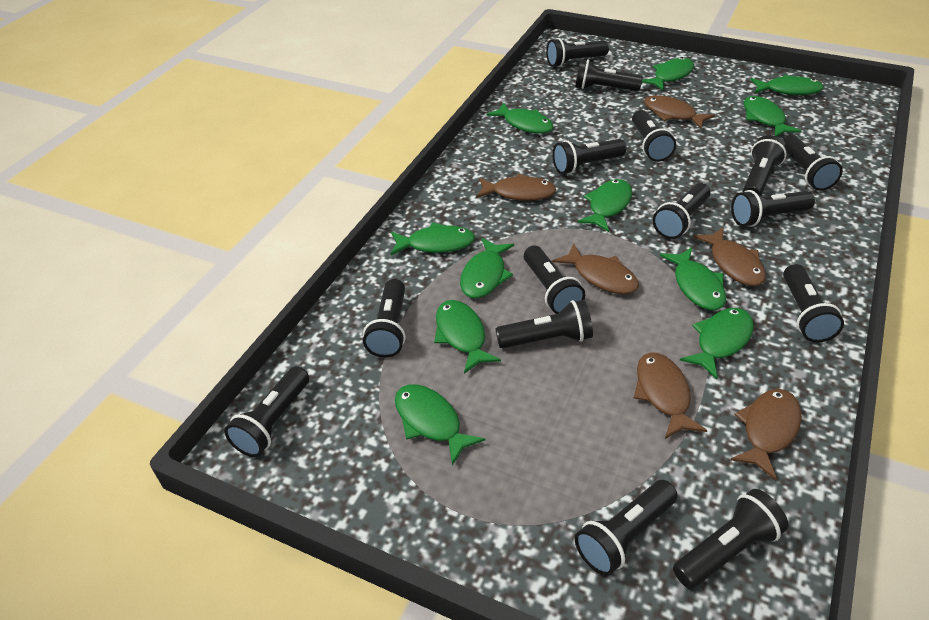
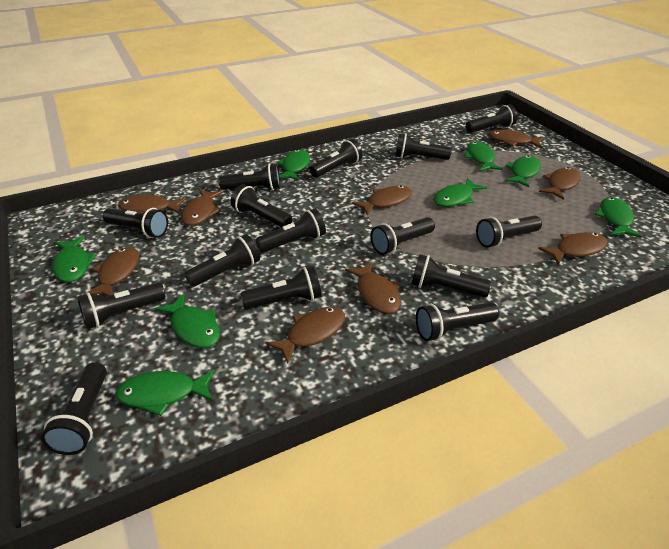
brown fish: [476,173,556,201] [552,244,639,294] [634,352,708,439] [644,95,715,129] [693,227,766,286] [730,389,802,480] = 6 -> [83,247,139,296] [118,195,186,213] [181,189,223,226] [266,307,345,364] [345,262,401,314] [352,185,412,216] [488,129,544,148] [538,232,608,265] [539,167,581,200] = 9
green fish: [391,222,475,255] [395,384,485,466] [434,300,501,374] [460,238,514,298] [486,102,554,134] [577,179,632,232] [642,57,694,90] [659,247,726,310] [680,308,754,379] [744,96,801,136] [751,75,824,95] = 11 -> [52,236,96,282] [115,369,215,416] [155,294,220,348] [277,149,310,181] [434,178,487,207] [464,142,503,171] [505,155,541,187] [595,197,641,238] = 8

